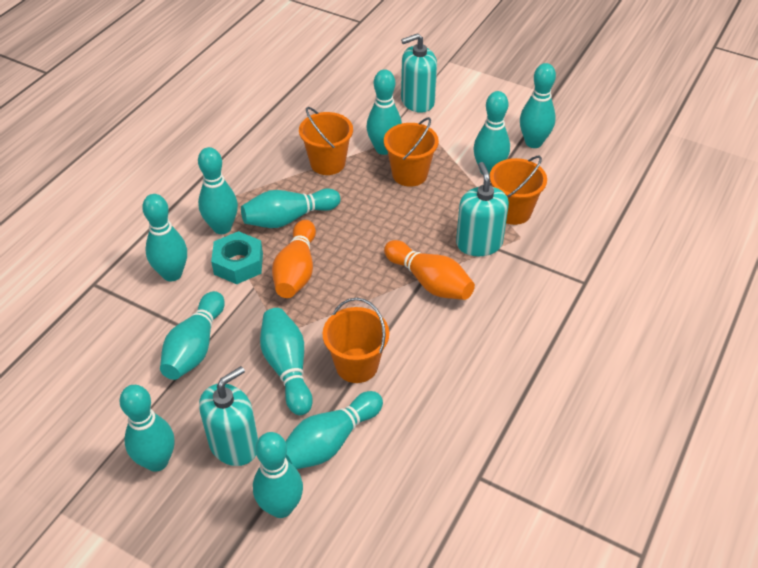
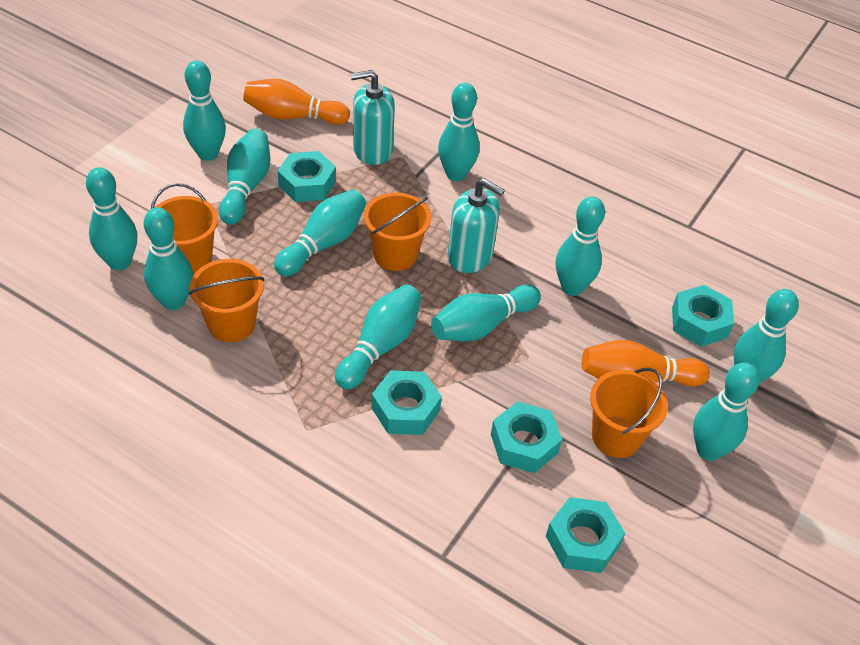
turquoise nut: [211,231,263,284] = 1 -> [278,151,336,202] [371,370,442,435] [491,401,562,473] [546,497,625,573] [672,285,734,347] = 5
turquoise soap dispenser: [199,366,258,466] [401,33,437,113] [456,162,509,256] = 3 -> [350,70,395,165] [448,178,505,273] = 2

